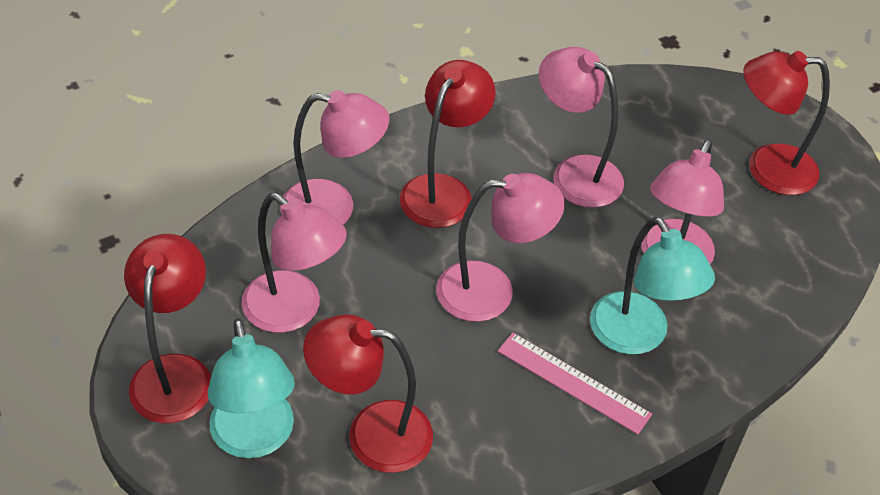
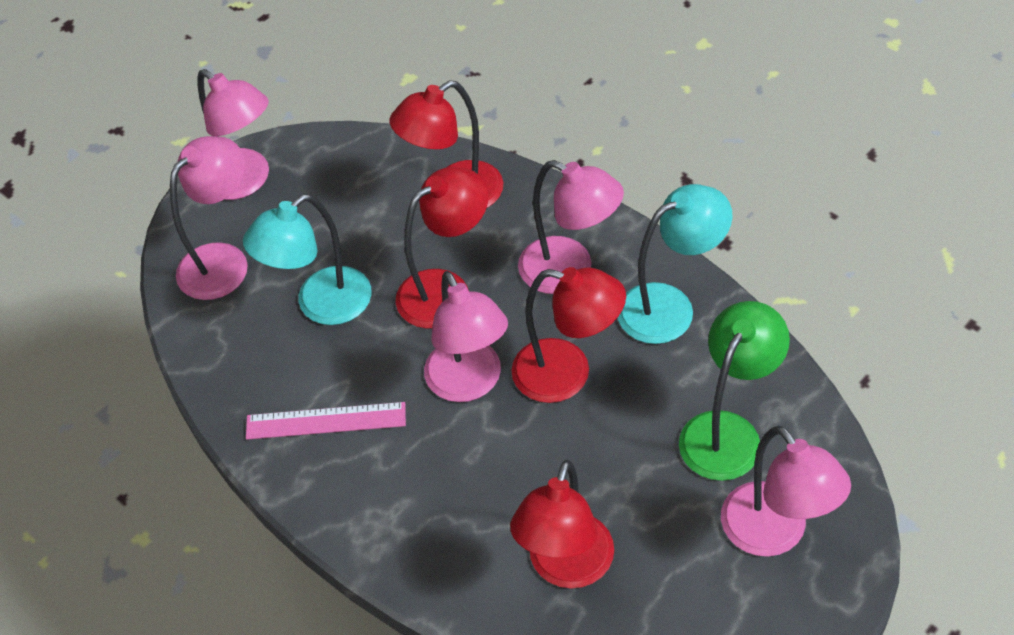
green lamp: none = 0 -> [679,301,790,481] = 1

